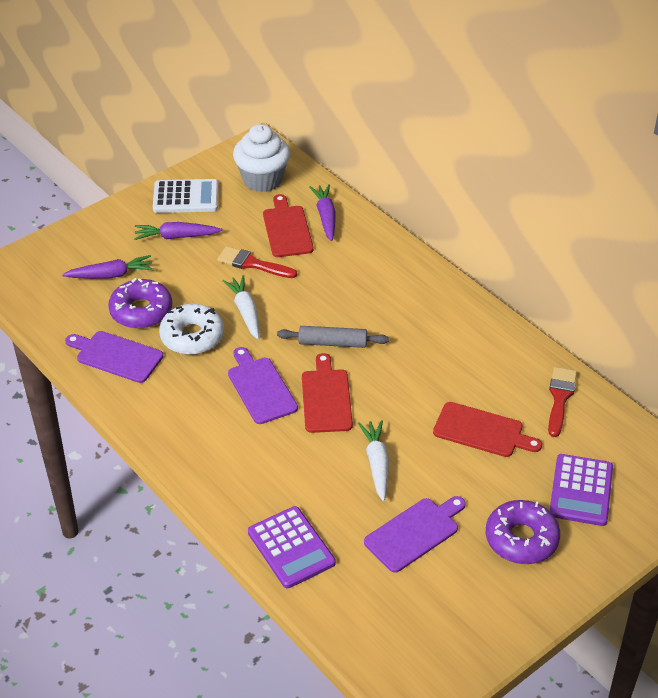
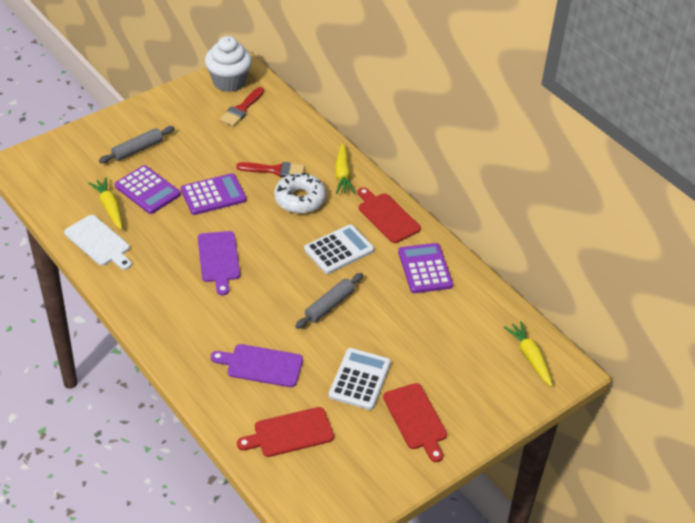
grey rolling pin: [277,326,389,348] = 1 -> [99,126,175,163] [295,273,363,329] = 2
purple calculator: [248,506,336,588] [550,454,613,526] = 2 -> [115,165,181,214] [181,173,246,215] [398,243,453,293] = 3
purple carrot: [62,255,154,279] [134,222,222,240] [309,184,336,241] = 3 -> none = 0
purple cutting board: [65,331,163,383] [228,347,298,424] [364,496,466,573] = 3 -> [198,231,240,295] [211,344,303,387] = 2
purple donut: [108,278,172,329] [486,500,560,564] = 2 -> none = 0
white calculator: [153,179,218,213] = 1 -> [304,224,374,274] [329,348,391,410] = 2
white carrot: [222,275,259,340] [358,420,389,501] = 2 -> none = 0
white cutting board: none = 0 -> [64,215,132,270] = 1
yellow carrot: none = 0 -> [88,177,122,230] [335,143,355,194] [504,321,553,387] = 3

